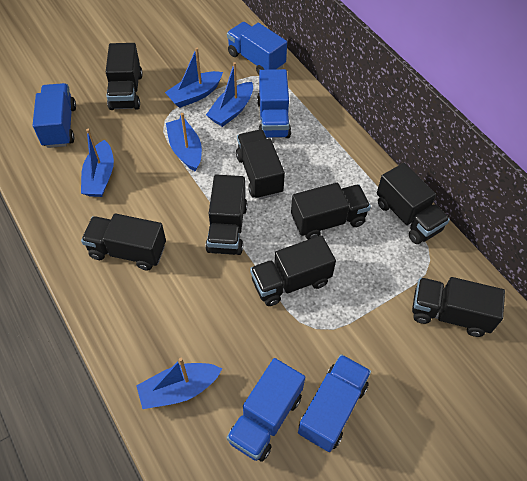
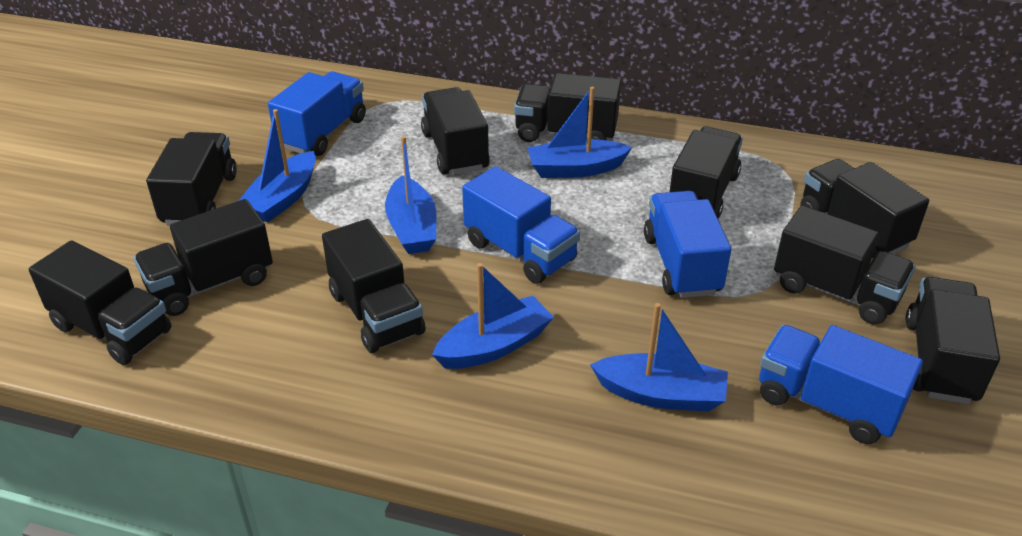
black truck: [81,213,166,271] [106,43,143,110] [206,174,247,255] [236,129,285,199] [250,235,336,306] [291,183,371,240] [377,163,450,244] [412,277,505,337] = 8 -> [29,240,171,365] [134,199,273,316] [146,132,237,225] [322,219,425,353] [421,87,490,175] [514,73,621,142] [670,126,743,219] [774,206,915,325] [800,159,929,258] [905,277,1000,404] = 10
blue truck: [33,83,76,148] [226,358,305,462] [227,22,287,74] [257,69,291,138] [298,354,371,452] = 5 -> [268,71,366,156] [462,166,580,284] [644,191,731,298] [759,325,923,444] = 4

